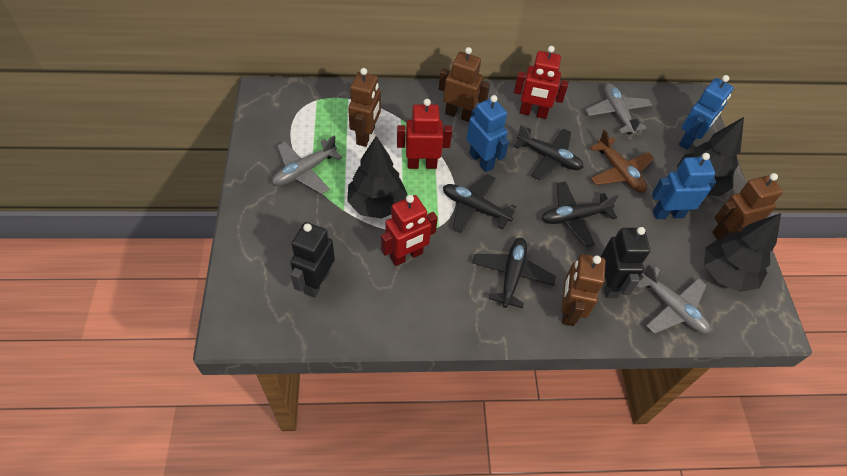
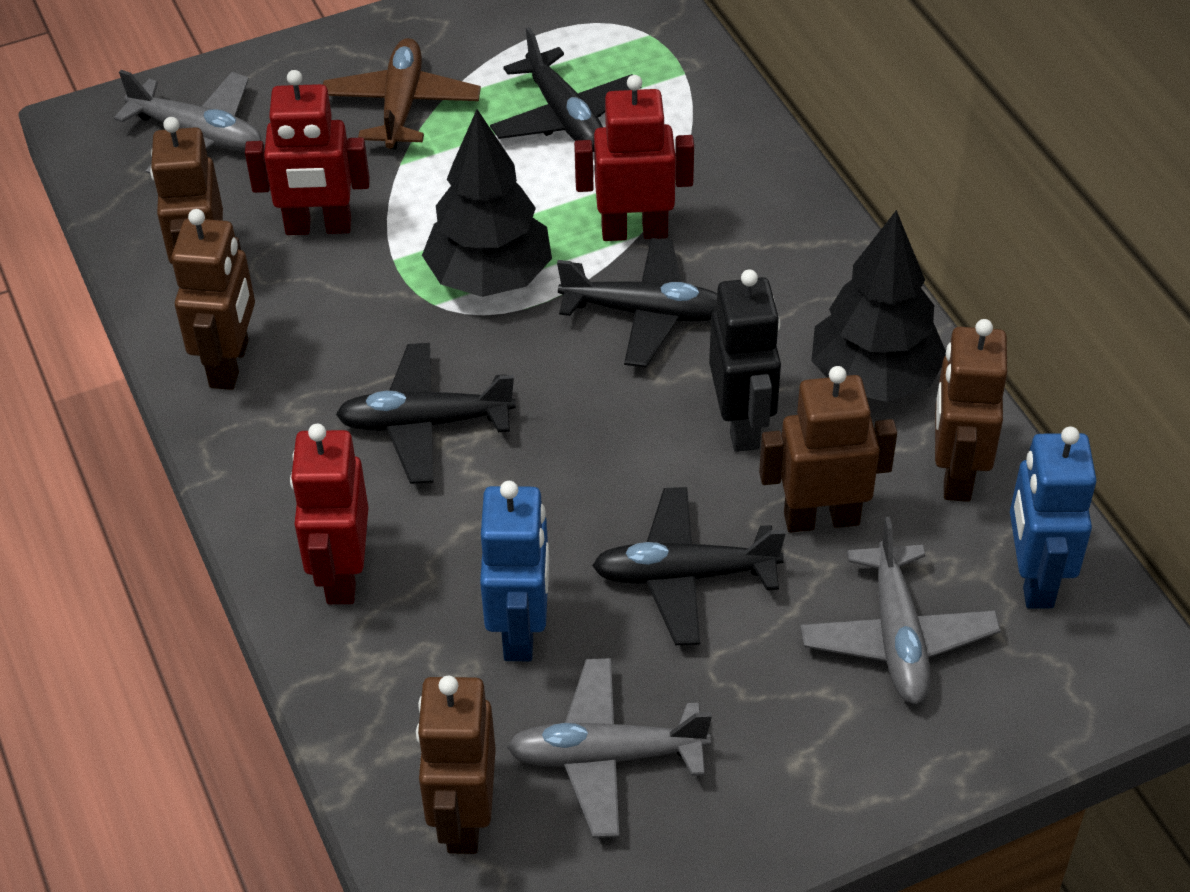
black robot: [290,222,335,298] [601,227,650,298] = 2 -> [709,270,781,452] = 1
black tree: [347,136,407,219] [677,117,744,196] [704,213,781,292] = 3 -> [422,109,552,297] [811,210,946,402] = 2
blue robot: [466,95,509,172] [652,153,716,219] [679,75,734,150] = 3 -> [480,481,549,661] [1010,427,1097,609] = 2
brown robot: [348,68,381,147] [439,47,490,122] [561,254,606,326] [712,173,783,240] = 4 -> [150,117,223,264] [171,209,255,390] [416,675,496,854] [759,366,897,533] [935,319,1007,502] = 5

